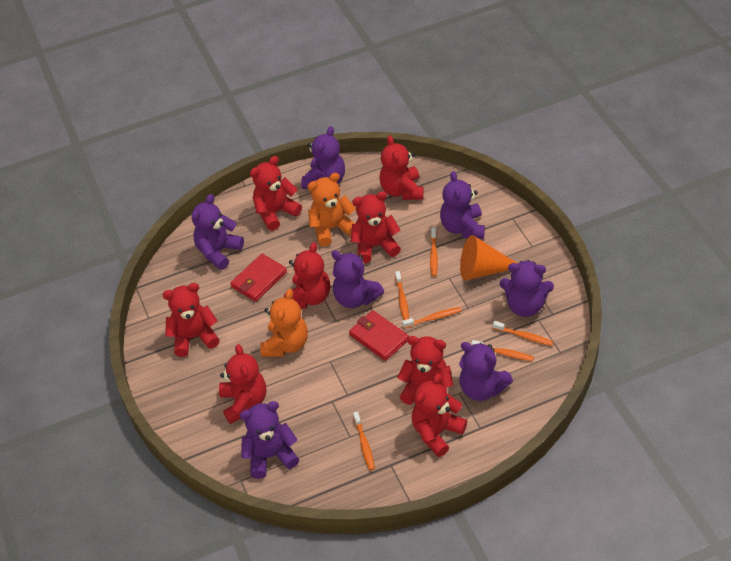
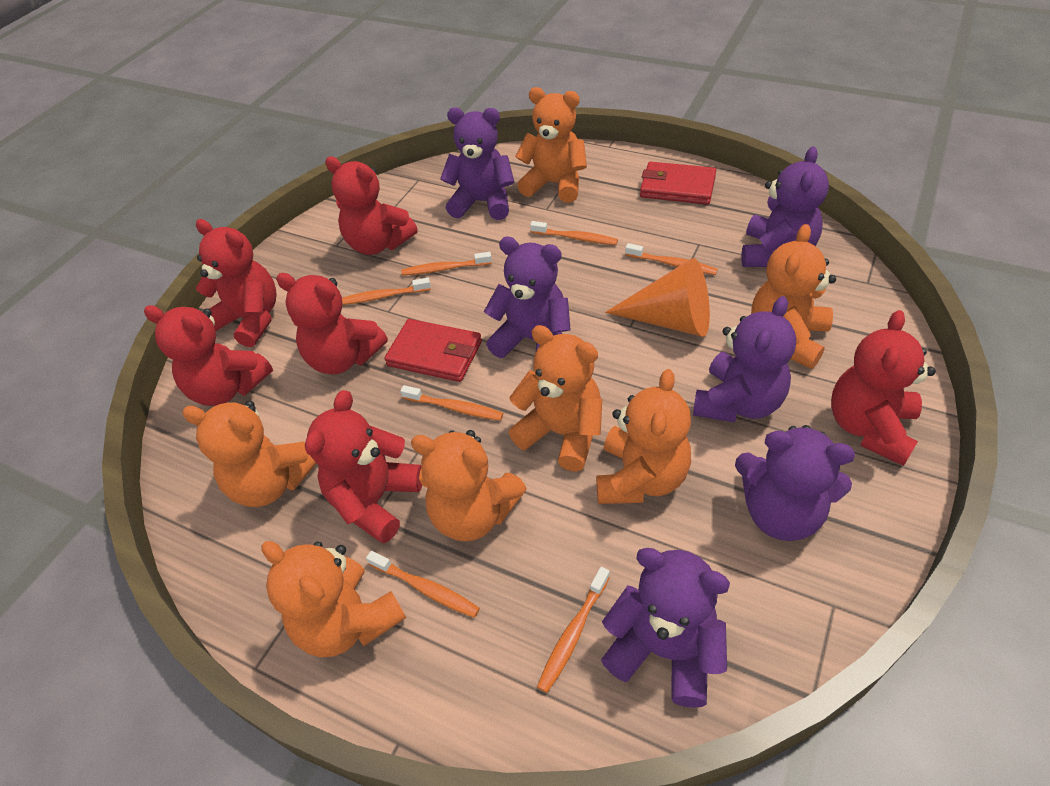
orange teddy bear: [260,289,308,357] [307,173,356,247] = 2 -> [182,400,317,507] [261,541,406,657] [411,430,527,542] [508,325,602,472] [515,87,587,203] [596,369,691,504] [751,224,836,369] = 7
orange toothbrush: [353,412,375,470] [395,271,409,320] [402,307,462,328] [430,227,438,276] [471,340,534,361] [493,321,553,346] = 6 -> [342,278,431,305] [366,551,480,618] [400,385,503,421] [401,252,492,276] [530,221,618,245] [537,567,610,693] [625,243,718,275] = 7
purple teddy bear: [192,194,244,270] [240,401,299,479] [301,126,345,189] [331,250,384,308] [440,171,485,239] [459,342,513,401] [500,260,554,317] = 7 -> [440,107,514,220] [484,237,571,358] [601,548,730,708] [693,296,796,423] [735,425,855,541] [741,146,829,267] = 6
red teddy bear: [162,283,220,357] [219,344,266,424] [250,156,302,231] [284,242,330,309] [351,191,401,263] [380,135,424,200] [397,336,453,405] [412,374,467,457] = 8 -> [144,305,273,406] [196,219,277,347] [276,273,388,374] [305,390,422,544] [325,156,418,255] [831,310,936,466] = 6

